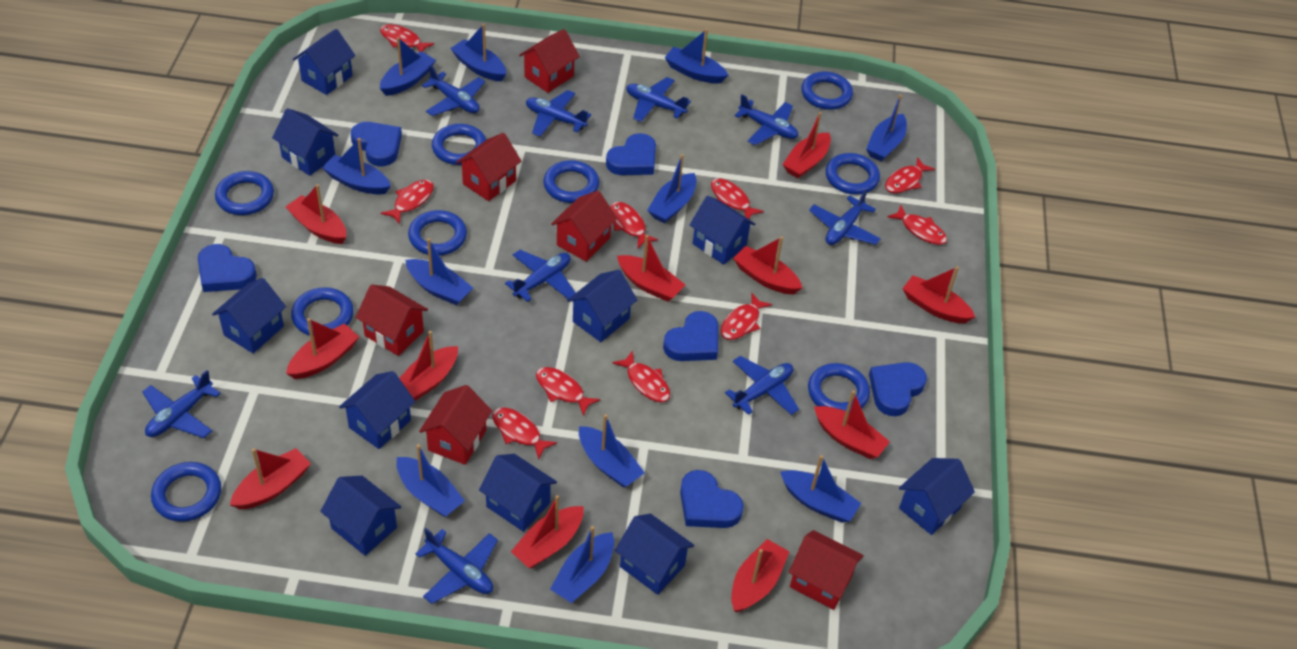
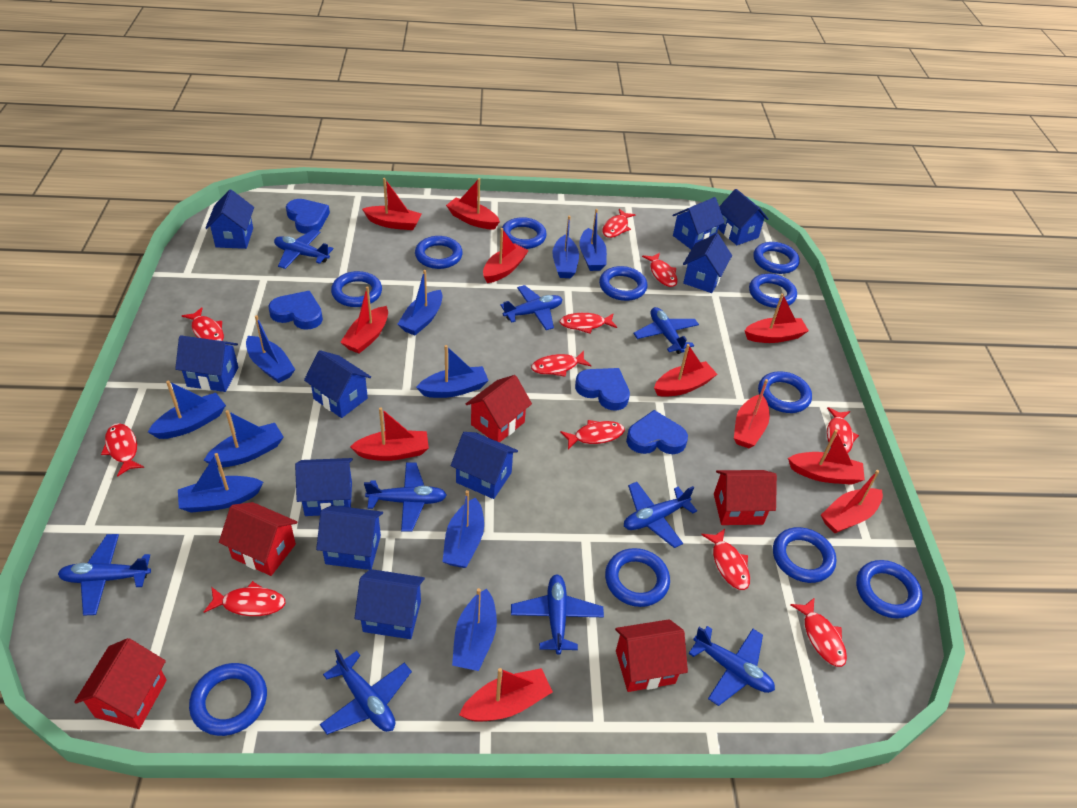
blue boat: [322,138,391,195] [380,37,436,96] [396,444,465,517] [405,238,473,305] [450,24,506,81] [550,526,614,603] [579,414,645,488] [647,154,697,223] [664,29,728,83] [780,455,861,523] [866,94,907,161] = 11 -> [148,380,226,439] [178,453,263,513] [204,410,284,468] [246,315,295,383] [398,270,443,335] [416,345,489,398] [442,490,484,568] [452,588,497,671] [552,216,579,278] [579,209,607,271] = 10
blue heart: [198,244,257,292] [351,122,402,166] [606,133,656,175] [663,311,718,361] [680,470,744,528] [869,362,927,416] = 6 -> [268,291,323,330] [286,199,330,234] [575,368,630,410] [626,410,688,454] = 4
blue ring: [151,462,221,522] [215,171,274,215] [291,287,354,337] [408,210,467,256] [432,124,486,165] [543,160,599,203] [801,72,853,110] [808,363,870,411] [826,153,880,195] = 9 -> [189,663,267,736] [331,271,382,307] [415,236,463,269] [502,217,547,249] [599,266,647,301] [605,548,670,607] [749,274,797,308] [753,242,800,274] [758,371,812,413] [773,527,836,583] [856,560,922,619] = 11
red fish: [380,24,434,52] [381,180,434,224] [493,408,557,460] [536,367,600,416] [611,202,658,248] [613,350,670,402] [711,178,764,219] [721,293,772,340] [885,157,935,193] [887,205,947,245] = 10 -> [101,423,144,477] [182,307,224,341] [204,581,285,616] [531,351,592,377] [560,313,617,334] [560,420,625,450] [602,209,636,238] [642,253,677,287] [701,529,750,590] [790,597,847,667] [827,407,859,453] = 11
red house: [356,284,428,356] [419,385,492,465] [456,133,521,201] [519,29,580,93] [551,191,617,262] [789,530,864,610] = 6 -> [74,638,167,729] [219,502,297,576] [466,375,532,442] [615,619,688,692] [714,470,777,525] = 5

